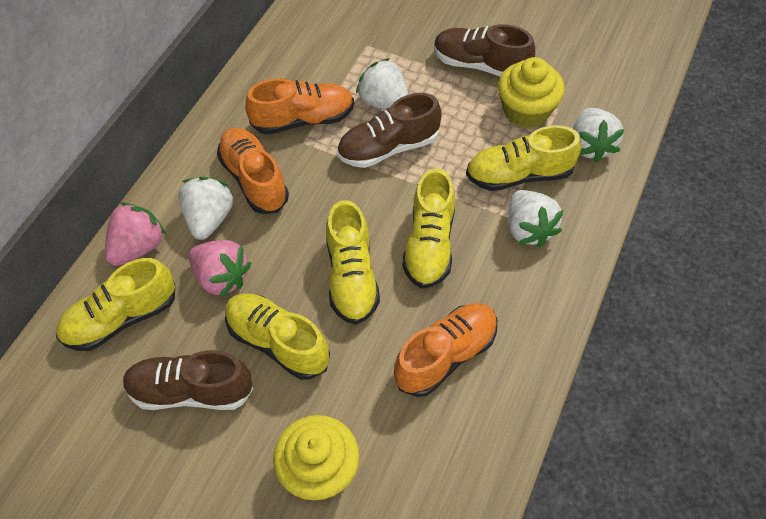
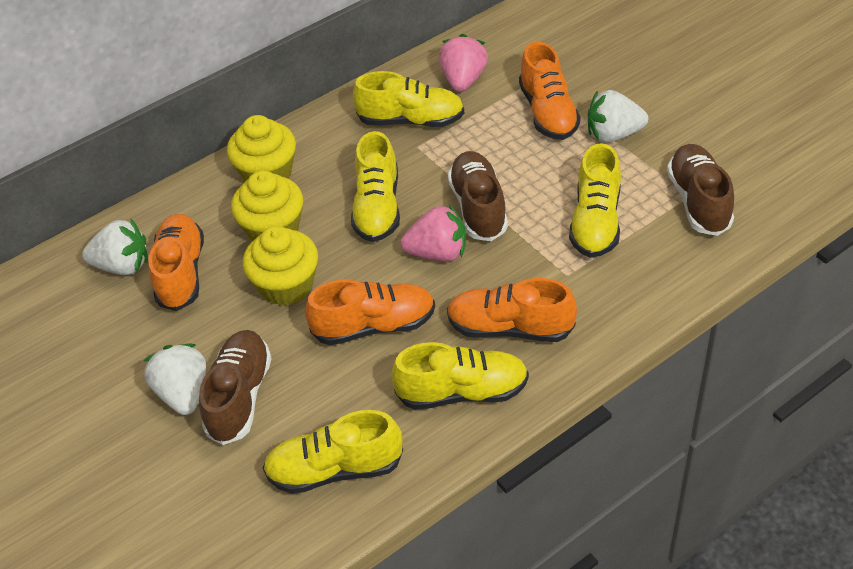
orange shoe: [217,128,289,214] [245,78,354,135] [394,303,497,397] = 3 -> [148,214,204,311] [305,279,435,345] [447,278,577,342] [519,42,581,140] = 4
white strawberry: [179,177,234,240] [356,58,409,110] [508,190,563,247] [573,108,625,162] = 4 -> [82,219,148,275] [144,344,206,415] [588,90,648,143] = 3
yellow cupcake: [273,415,360,501] [498,57,564,128] = 2 -> [227,115,296,181] [231,171,303,241] [243,226,318,306] = 3

